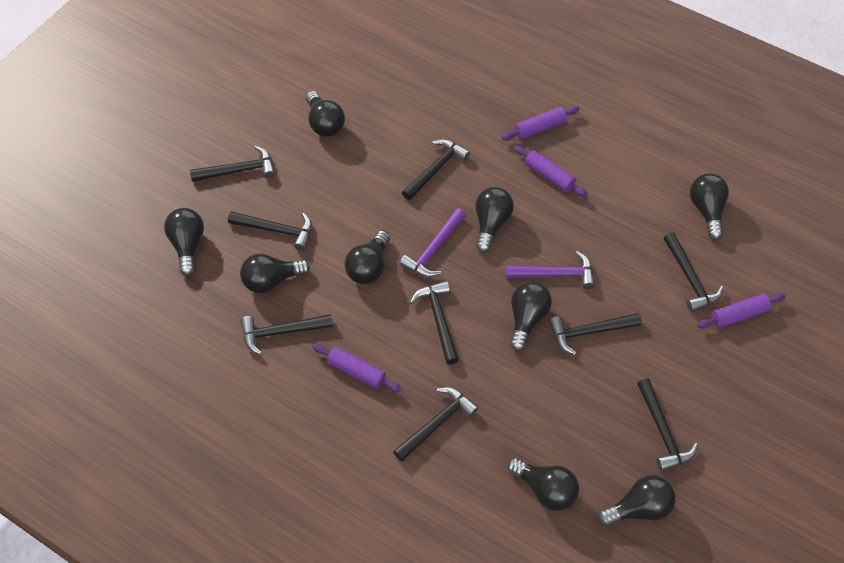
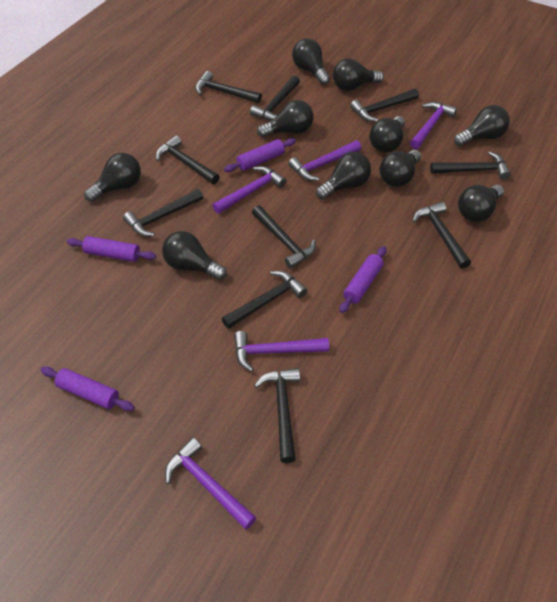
black hammer: [190,146,275,182] [228,211,312,251] [241,314,333,355] [393,387,479,461] [402,139,470,200] [410,281,459,365] [549,313,642,355] [637,378,698,471] [664,232,724,312] = 9 -> [123,189,203,237] [156,135,220,184] [195,71,262,103] [222,271,308,329] [250,75,300,120] [252,205,316,269] [254,368,300,463] [350,89,419,122] [413,202,471,269] [430,151,511,180] = 10
black light bulb: [164,208,204,276] [240,253,310,293] [306,91,345,137] [344,230,390,284] [475,187,514,253] [507,457,579,511] [510,281,552,351] [598,475,676,526] [690,173,729,240] = 9 -> [84,153,141,202] [162,231,227,280] [257,100,314,138] [292,38,330,85] [316,152,371,199] [333,59,384,91] [369,116,405,153] [379,150,421,187] [454,105,510,146] [458,185,504,222] = 10
purple hammer: [400,208,466,277] [506,251,595,289] = 2 -> [165,437,257,530] [212,166,286,214] [234,331,329,372] [288,140,361,181] [410,102,457,149] = 5

